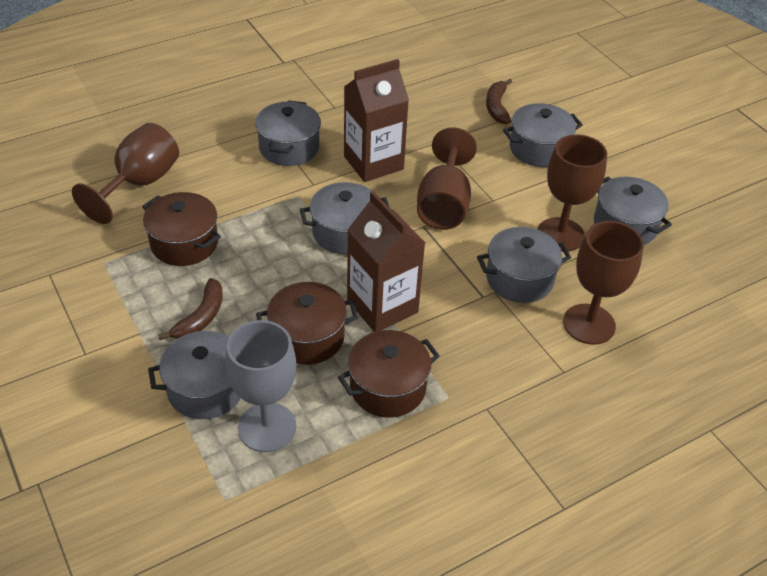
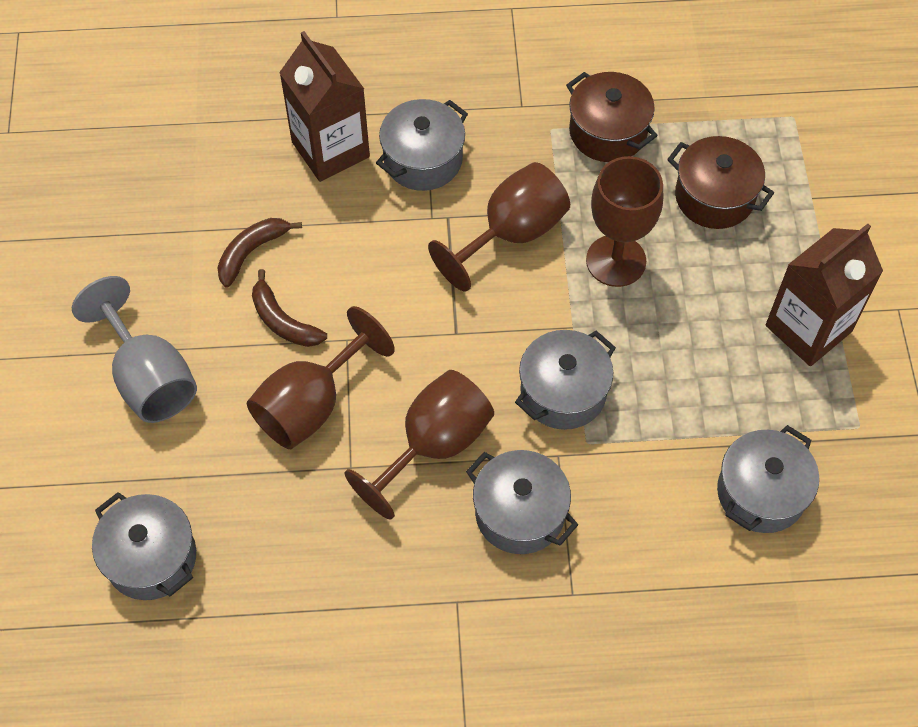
brown pot: [142,192,221,266] [256,282,358,365] [338,330,440,418] = 3 -> [566,72,658,162] [667,136,774,229] = 2
grey pot: [148,331,241,419] [255,100,321,166] [300,182,390,255] [477,227,571,303] [503,103,583,167] [594,177,672,245] = 6 -> [92,492,196,600] [376,99,468,191] [466,450,578,554] [515,330,616,430] [717,425,819,533] = 5

